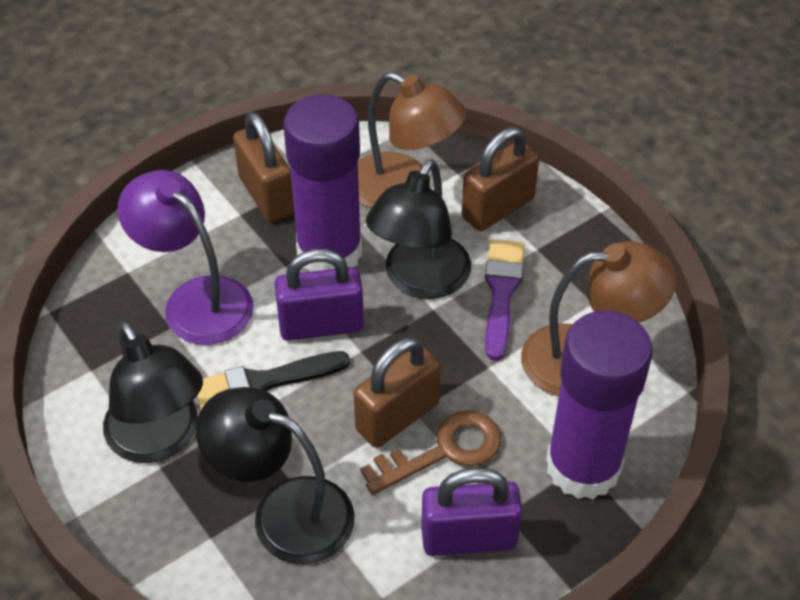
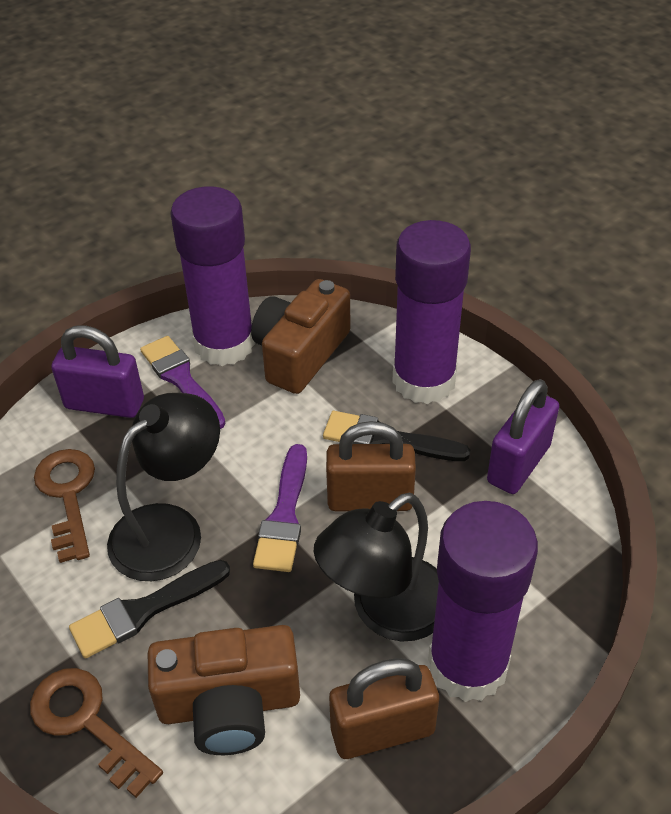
black brush: [197,351,350,409] = 1 -> [69,560,230,659] [323,411,471,461] = 2
black lamp: [103,321,203,463] [196,387,355,564] [366,159,471,299] = 3 -> [107,393,220,581] [314,493,439,642] = 2
brown camera: none = 0 -> [148,625,300,755] [251,279,350,394] = 2
brown key: [360,410,501,495] = 1 -> [30,668,163,798] [34,449,95,563] = 2
brown lamp: [358,72,467,208] [521,241,677,396] = 2 -> none = 0
brown padlock: [233,112,294,222] [354,337,441,448] [462,127,539,231] = 3 -> [326,421,416,511] [329,658,439,759] = 2
purple brush: [485,239,525,361] = 1 -> [140,336,225,429] [253,444,307,572] = 2
purple glue stick: [283,95,362,272] [546,310,653,499] = 2 -> [170,186,255,366] [392,220,471,404] [428,501,538,702] = 3
purple lamp: [117,170,254,345] = 1 -> none = 0

